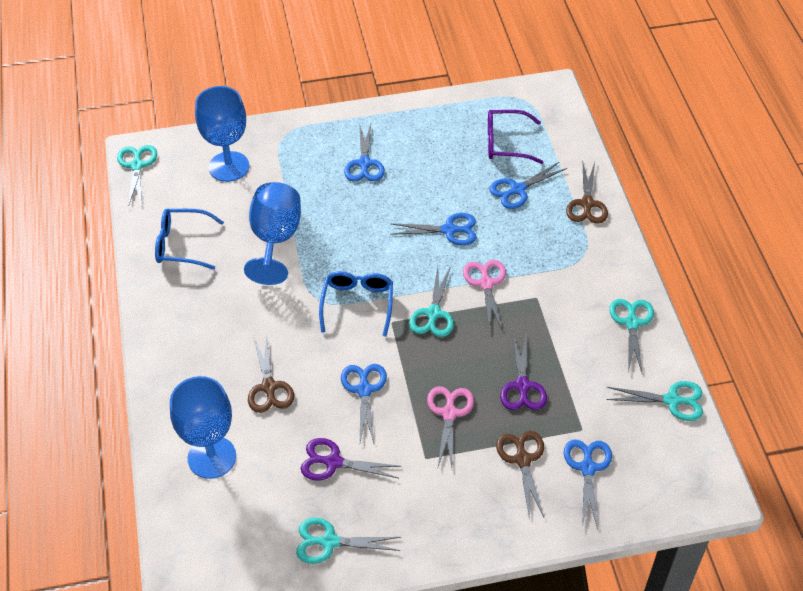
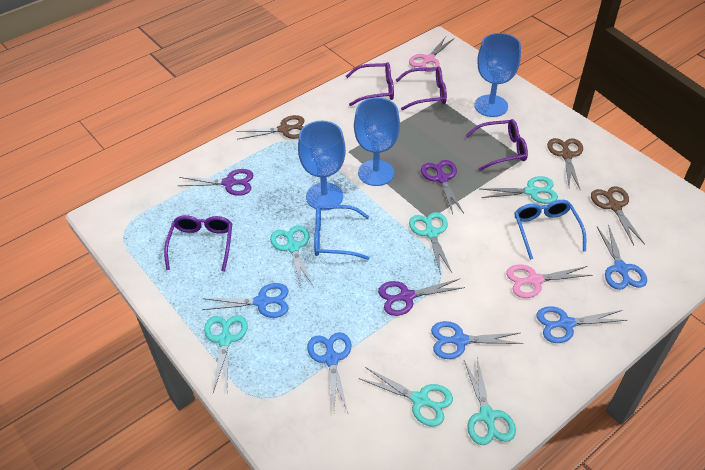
purple glasses: [488,110,543,164] = 1 -> [164,215,233,272] [346,62,394,106] [396,66,447,110] [465,119,528,171] = 4
purple scissors: [301,438,402,480] [500,335,547,410] = 2 -> [178,169,253,196] [378,279,465,316] [421,160,464,214] = 3
turquoise scissors: [117,145,157,207] [296,517,401,564] [409,266,454,337] [606,381,703,421] [609,299,654,375] = 5 -> [204,315,248,393] [270,225,314,289] [359,367,453,427] [409,212,453,275] [464,358,516,445] [481,176,558,204] = 6

